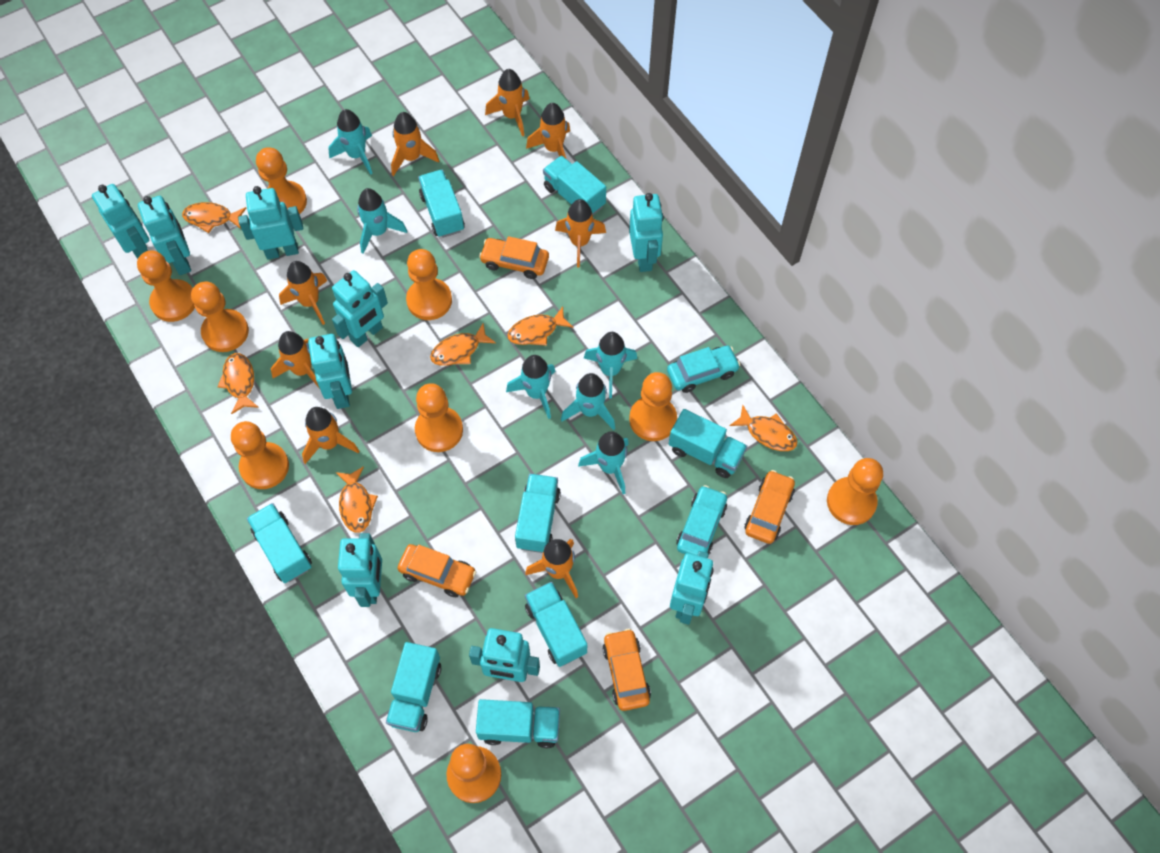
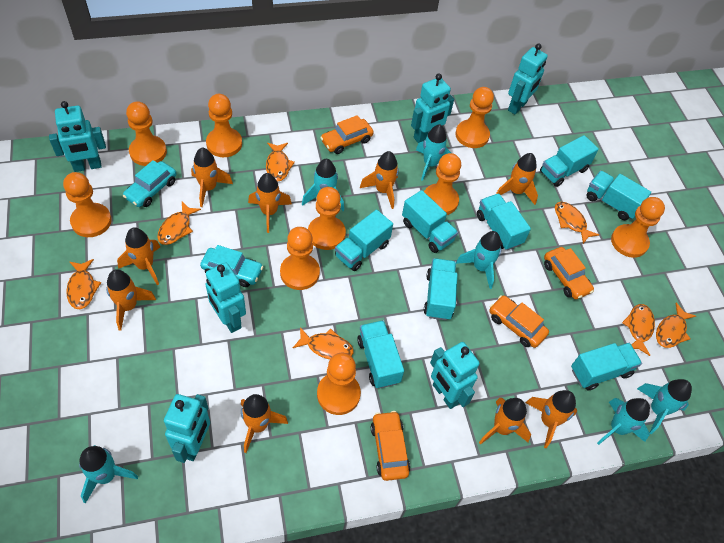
orange fish: [182,202,246,233] [218,353,259,414] [336,466,378,533] [430,323,496,366] [508,306,574,346] [729,405,797,451] = 6 -> [66,259,101,309] [158,202,201,245] [266,143,295,181] [293,327,354,359] [555,202,599,244] [622,304,655,356] [656,303,696,348] = 7
orange rocket: [271,331,320,389] [279,261,328,325] [302,407,359,464] [391,112,439,176] [485,69,529,136] [525,539,578,598] [526,103,570,158] [555,199,606,268] = 8 -> [106,269,156,331] [117,227,160,285] [191,148,233,207] [241,394,288,453] [248,173,292,233] [360,151,399,209] [479,398,531,445] [496,153,538,205] [525,390,577,448] = 9
turquoise robot: [92,184,149,259] [138,196,191,275] [238,186,303,259] [308,334,352,409] [332,270,388,347] [338,533,382,607] [469,628,540,682] [629,193,664,272] [670,551,714,625] = 9 -> [49,101,106,172] [164,394,210,463] [205,262,246,333] [411,74,454,143] [430,342,480,409] [508,43,548,115] = 6

